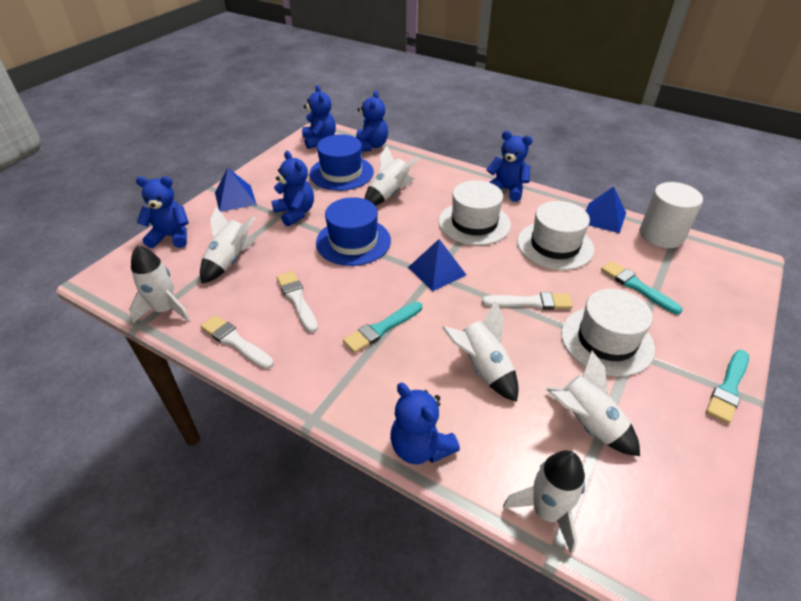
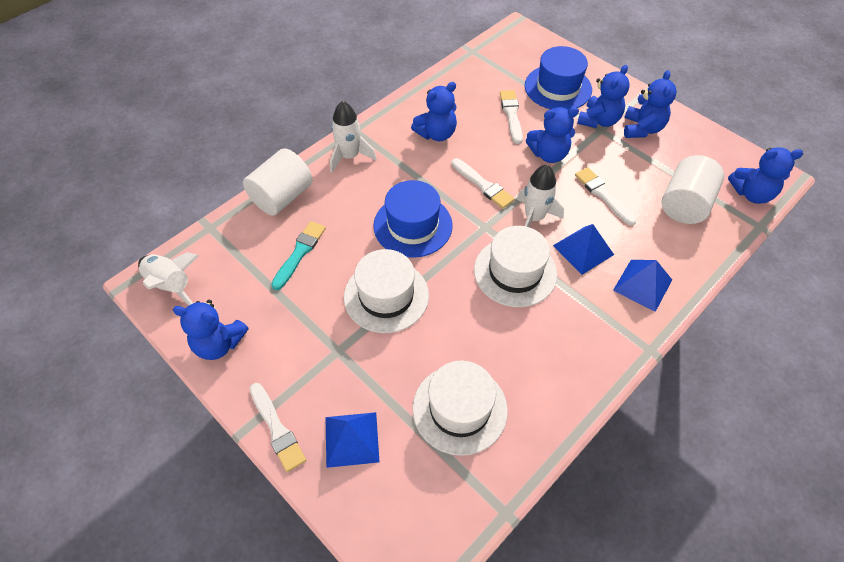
turquoise brush: [343,302,422,353] [601,261,683,314] [706,350,749,424] = 3 -> [271,221,326,290] = 1
white brush: [200,315,274,369] [276,271,318,333] [482,292,573,310] = 3 -> [250,383,306,472] [452,158,514,209] [500,90,523,144] [575,167,637,226] = 4
white cylinder: [640,182,703,248] = 1 -> [243,148,313,216] [661,155,724,224] = 2
white rocket: [129,245,190,323] [200,206,257,284] [364,146,419,206] [442,301,519,402] [503,450,585,554] [546,350,640,456] = 6 -> [138,252,199,305] [330,101,377,172] [517,164,564,227] = 3

